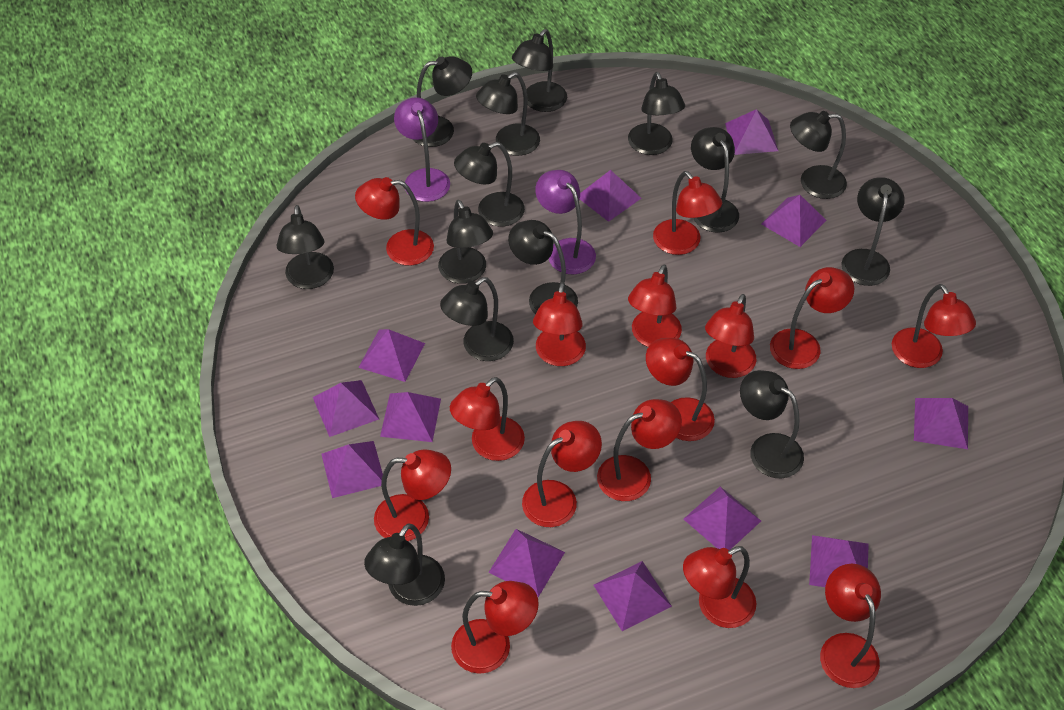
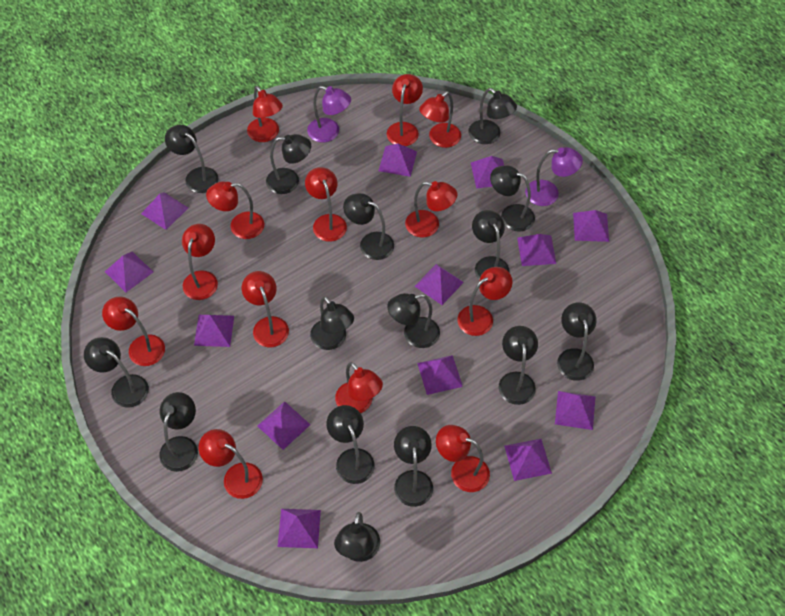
black lamp: [276,205,334,289] [364,523,445,606] [413,56,472,147] [438,200,493,284] [440,277,514,361] [454,142,525,227] [476,72,540,156] [508,220,578,314] [512,29,567,112] [628,72,685,155] [691,127,739,233] [740,370,804,478] [790,111,847,199] [841,177,905,286] = 14 -> [84,337,149,408] [159,392,198,472] [165,125,218,193] [266,134,311,194] [310,296,354,350] [326,405,375,484] [334,512,380,562] [343,193,394,260] [387,293,440,348] [394,426,433,507] [468,88,517,144] [472,210,509,280] [490,165,535,231] [499,326,538,405] [557,302,597,381] = 15
purple pyramid: [313,380,379,437] [321,441,383,498] [358,329,425,382] [380,392,441,442] [488,529,565,597] [580,170,641,222] [594,561,672,631] [684,487,761,550] [725,109,778,155] [761,195,826,247] [809,535,869,587] [914,398,968,449] = 12 -> [105,252,153,292] [141,192,188,230] [194,315,234,347] [257,401,310,450] [278,509,321,548] [378,144,417,177] [415,264,464,305] [417,355,463,395] [471,156,504,188] [504,439,552,481] [517,234,556,266] [555,391,596,430] [573,210,609,242] = 13
red lamp: [355,177,434,266] [374,449,451,541] [450,377,525,461] [451,581,539,674] [522,421,602,527] [533,282,586,366] [597,399,682,501] [628,264,682,347] [646,338,715,441] [653,171,722,255] [683,546,756,628] [705,294,756,378] [770,267,854,369] [820,564,881,688] [892,284,976,368] = 15 -> [102,297,165,366] [182,224,218,300] [199,429,263,499] [206,181,264,239] [242,271,289,347] [247,86,283,142] [305,167,347,242] [335,362,383,413] [387,74,423,146] [405,181,457,238] [419,91,461,148] [436,425,490,492] [457,267,513,336] = 13

